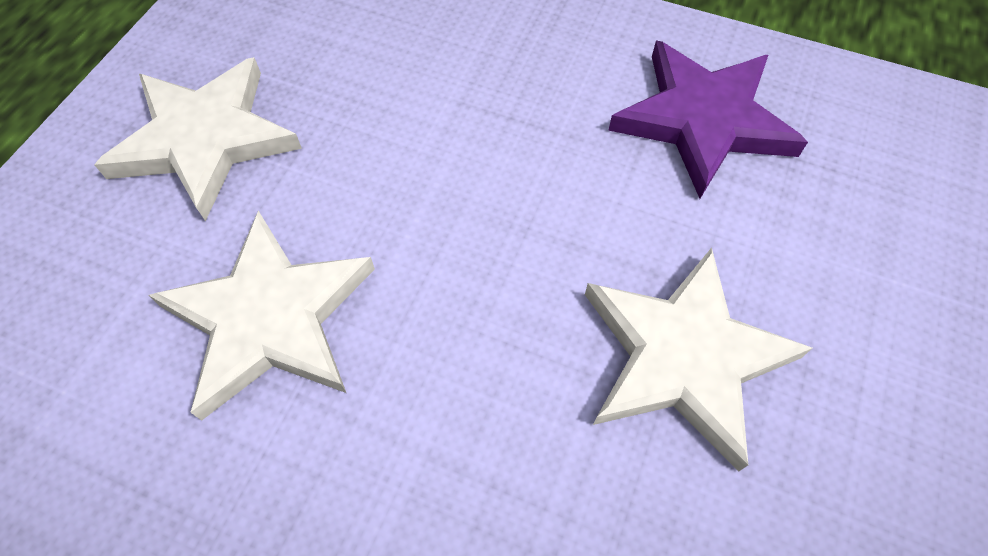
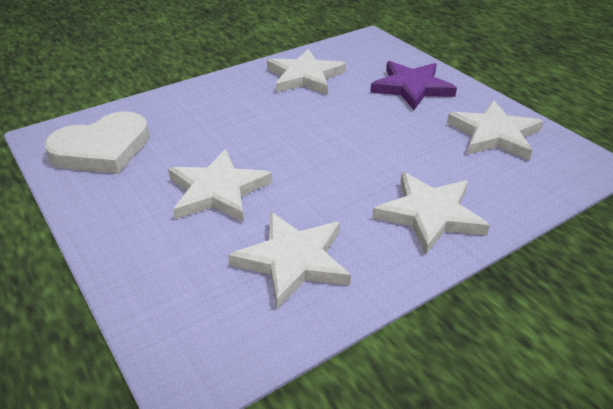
white heart: none = 0 -> [45,111,150,174] = 1
white star: [94,57,302,221] [149,211,375,421] [585,248,812,471] = 3 -> [168,149,272,222] [228,212,351,309] [267,49,346,95] [372,172,490,255] [447,100,543,160] = 5

